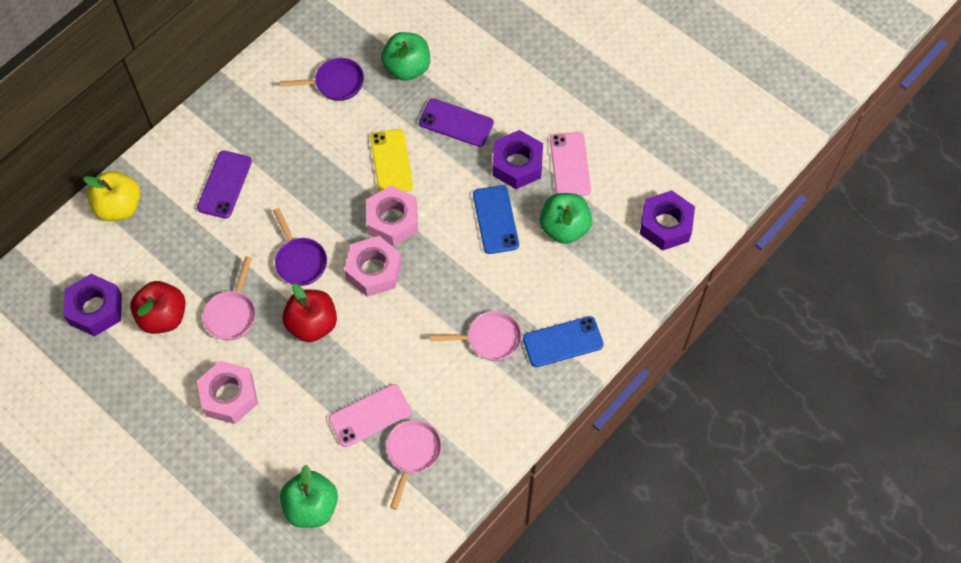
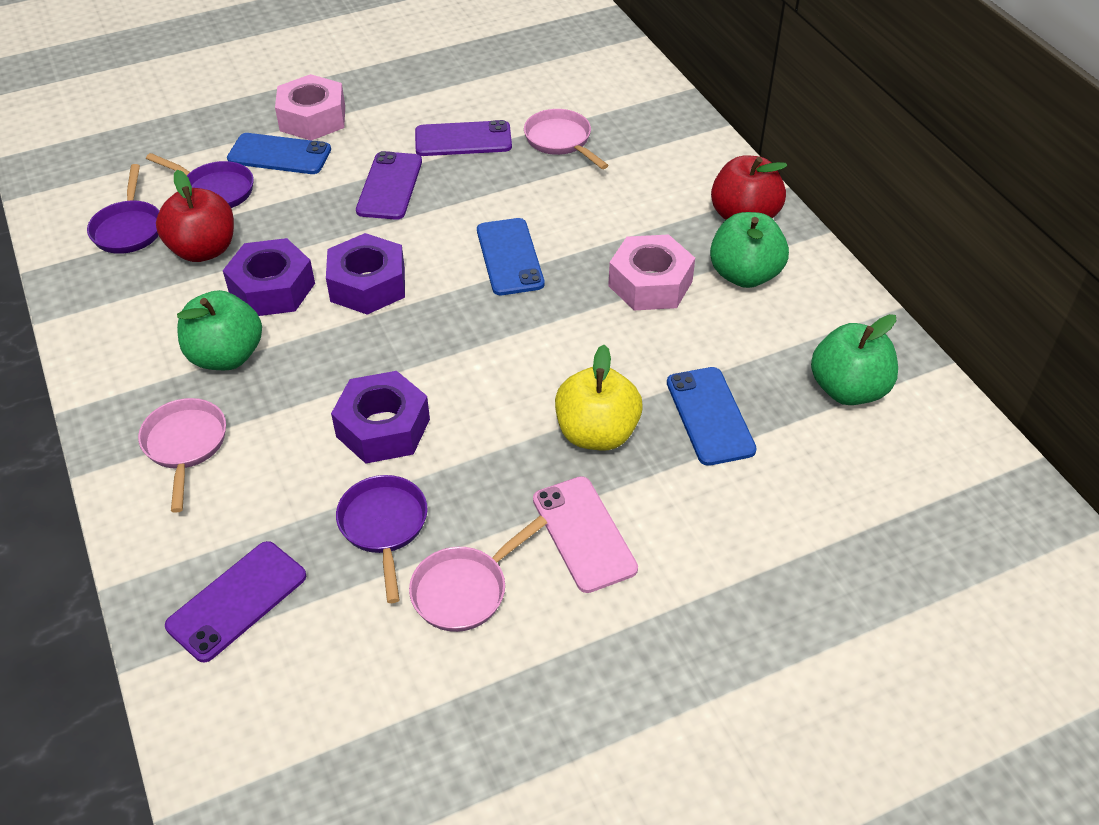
blue phone: [473,185,519,254] [523,316,604,367] = 2 -> [227,133,331,174] [477,218,544,295] [667,367,757,466] = 3
pink nut: [197,361,258,424] [344,236,402,297] [366,186,418,246] = 3 -> [275,74,345,141] [608,234,695,310] = 2
pink phone: [329,384,411,447] [550,132,591,196] = 2 -> [533,476,638,593] = 1
purple pan: [273,208,327,286] [280,58,364,101] = 2 -> [87,164,159,254] [146,153,254,208] [336,475,428,603] = 3
purple phone: [197,150,252,218] [419,98,494,147] = 2 -> [165,541,306,663] [356,151,422,220] [415,120,512,156] = 3
yellow phone: [370,129,413,192] = 1 -> none = 0

